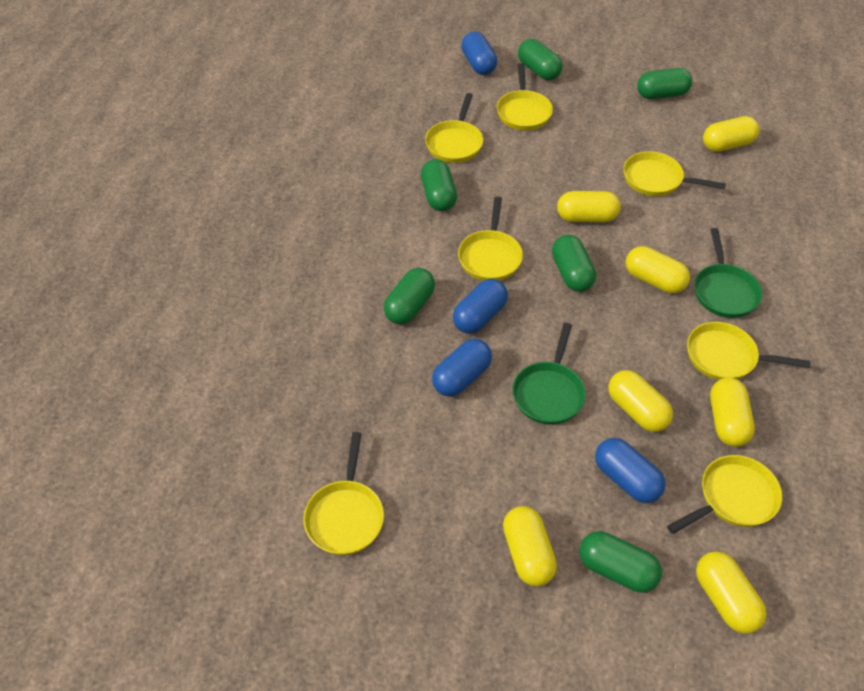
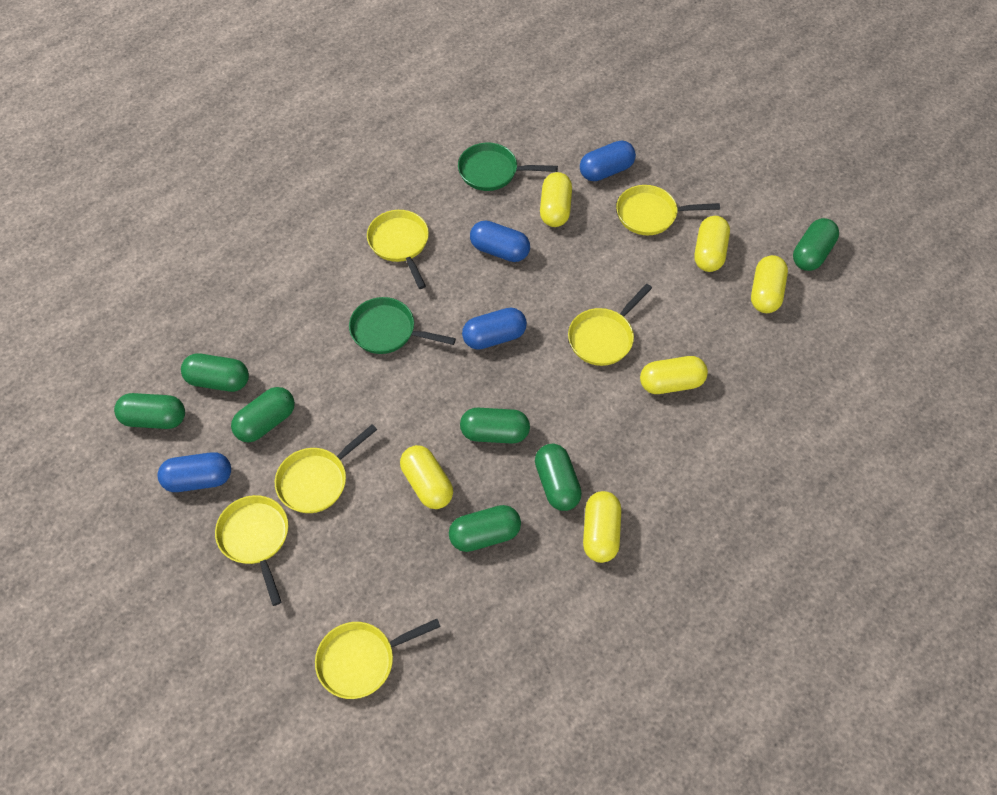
green capsule: [384,268,435,324] [421,159,457,211] [518,39,563,80] [552,235,596,292] [579,531,662,592] [637,68,692,99] = 6 -> [114,393,185,429] [181,353,249,392] [231,387,295,442] [449,505,521,552] [460,408,530,443] [535,444,582,511] [793,218,839,271] = 7
yellow capsule: [503,506,557,586] [557,191,621,222] [608,370,673,432] [626,246,690,293] [696,551,767,634] [703,116,759,152] [710,377,755,447] = 7 -> [400,445,453,509] [540,172,572,227] [583,491,621,563] [640,356,708,394] [695,216,730,272] [751,255,788,313] = 6
yellow pan: [303,432,384,555] [425,93,483,163] [458,197,523,281] [497,63,553,130] [623,151,726,196] [667,455,782,534] [687,322,810,380] = 7 -> [215,495,288,606] [275,424,377,513] [315,619,441,699] [367,210,429,289] [568,284,652,366] [616,185,720,235] = 6

